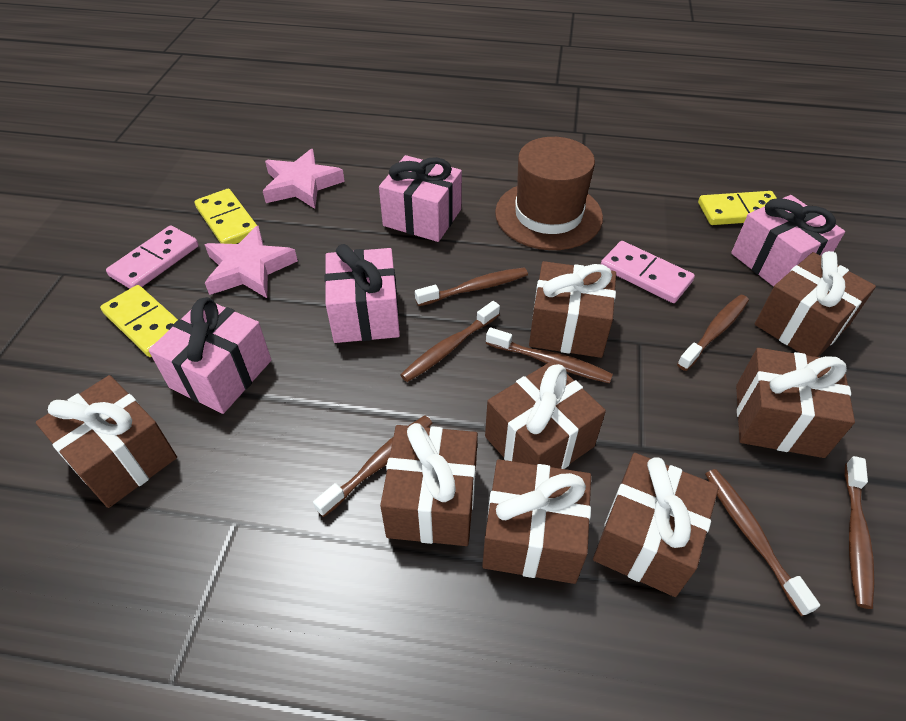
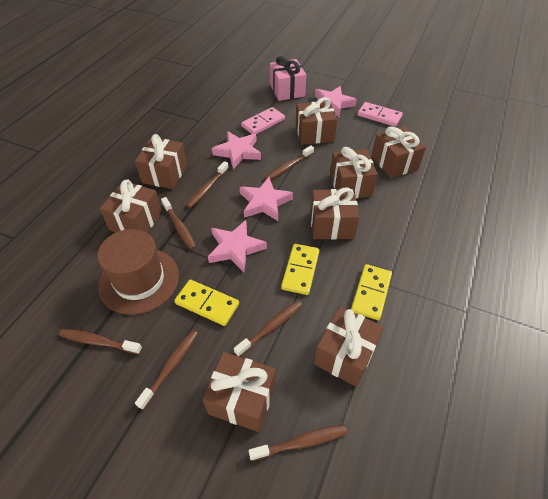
pink gift: [149,297,271,414] [325,244,400,343] [379,155,462,242] [731,195,845,287] = 4 -> [270,56,306,101] = 1
pink star: [204,226,298,298] [263,149,345,209] = 2 -> [208,220,267,272] [212,131,261,169] [240,177,293,221] [315,86,357,117] = 4

